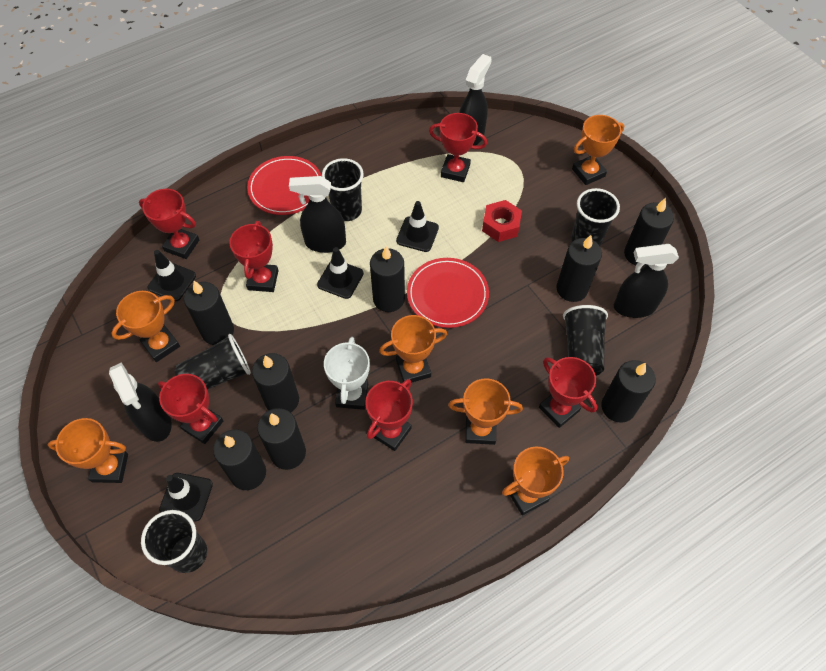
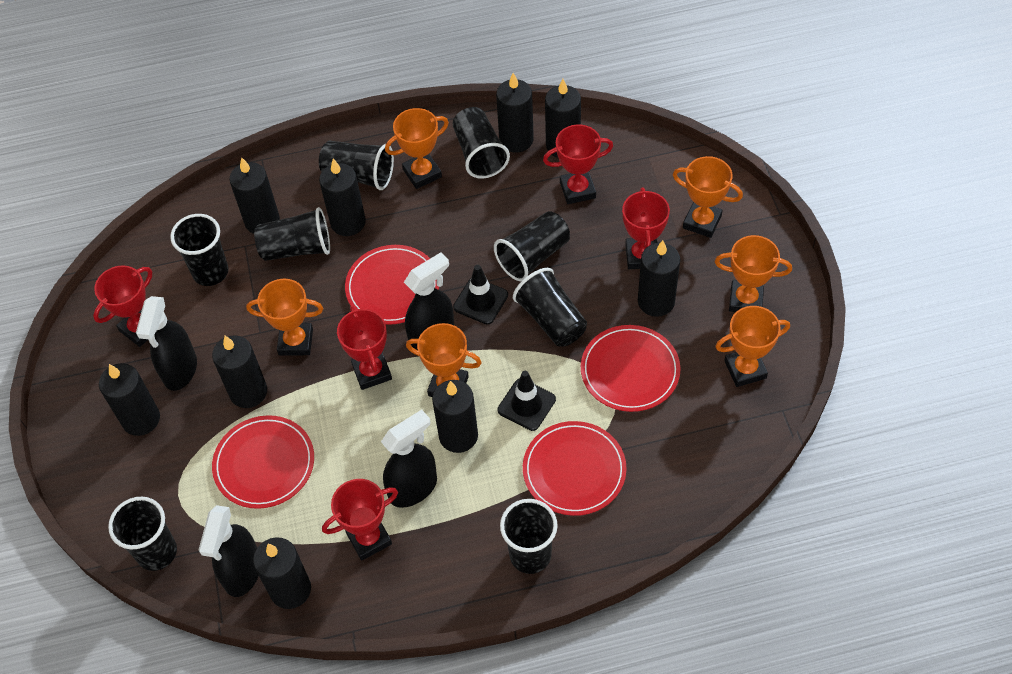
black candle: [184,281,234,345] [213,430,266,490] [252,353,299,413] [257,408,306,470] [370,246,405,312] [556,235,602,302] [602,360,656,423] [624,198,674,267] = 8 -> [99,363,160,436] [212,335,267,408] [229,157,280,234] [253,537,311,609] [319,159,366,236] [432,380,478,453] [496,73,534,153] [545,79,581,158] [638,240,680,317] = 9
black cup: [141,510,207,573] [174,334,251,390] [322,158,364,221] [563,305,608,376] [571,188,620,246] = 5 -> [108,497,177,571] [170,214,229,286] [254,207,330,261] [319,141,394,190] [453,107,510,179] [494,211,570,281] [500,499,558,574] [513,268,587,347] = 8
black traffic cone: [148,250,196,301] [159,473,213,521] [317,247,364,299] [396,201,439,252] = 4 -> [453,265,508,325] [497,371,556,431] = 2
red nut: [482,200,522,242] = 1 -> none = 0
red plate: [247,156,322,215] [407,258,489,328] = 2 -> [212,415,314,509] [345,245,439,325] [523,421,627,516] [581,325,681,412] = 4
red trophy: [139,189,199,259] [158,374,224,444] [229,221,279,292] [365,379,413,451] [429,113,487,182] [539,357,598,428] = 6 -> [93,265,152,347] [322,479,398,561] [337,306,392,390] [543,124,613,204] [622,187,670,269] = 5
white trophy: [324,337,370,410] = 1 -> none = 0

